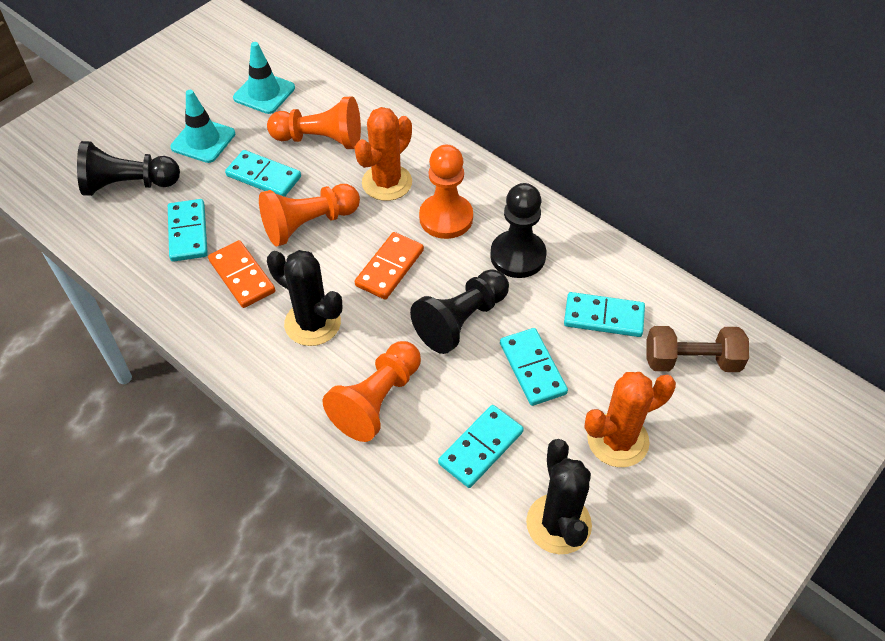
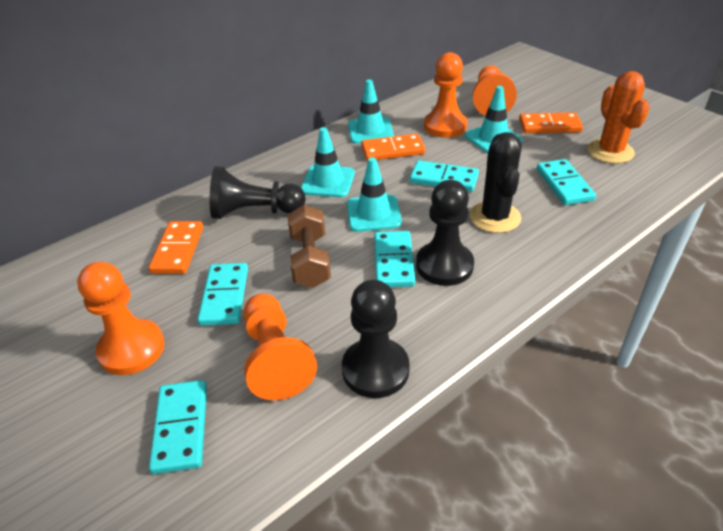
black cactus: [267,250,342,346] [526,439,592,554] = 2 -> [470,132,522,233] = 1
orange cactus: [354,107,412,201] [584,372,676,467] = 2 -> [588,71,649,164] = 1
orange domino: [208,240,275,308] [355,232,424,300] = 2 -> [149,221,203,274] [361,134,425,161] [519,112,583,133] = 3
turquoise traffic cone: [170,90,235,163] [233,42,295,114] = 2 -> [301,127,355,197] [347,157,402,232] [348,80,394,144] [465,86,523,154] = 4

